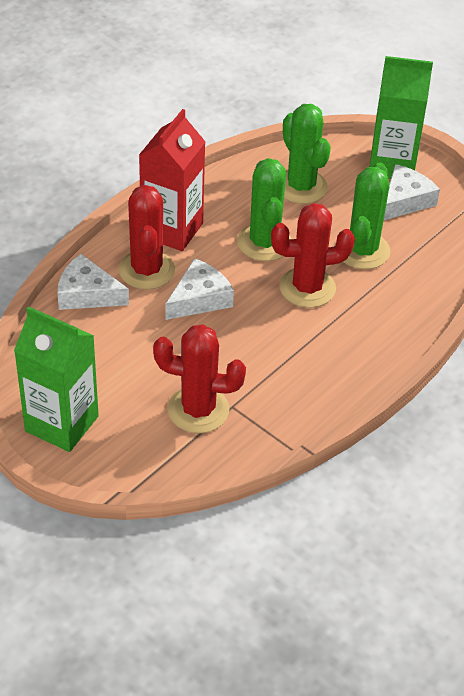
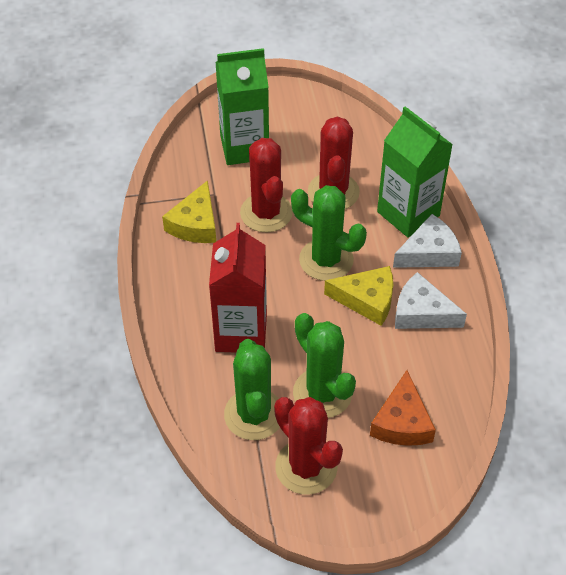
orange cheese: none = 0 -> [370,370,436,446] = 1
white cheese: [57,254,129,310] [166,258,234,320] [384,164,440,220] = 3 -> [393,214,462,268] [395,272,467,329] = 2
yellow cheese: none = 0 -> [162,180,216,243] [324,266,393,326] = 2

